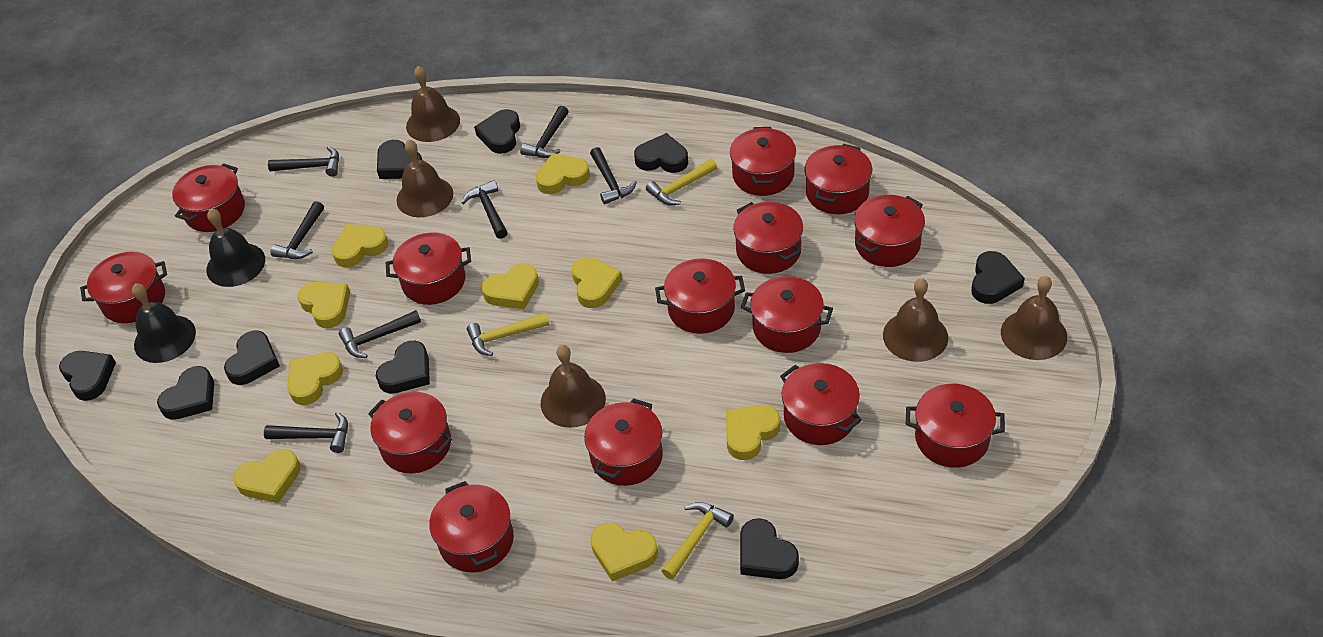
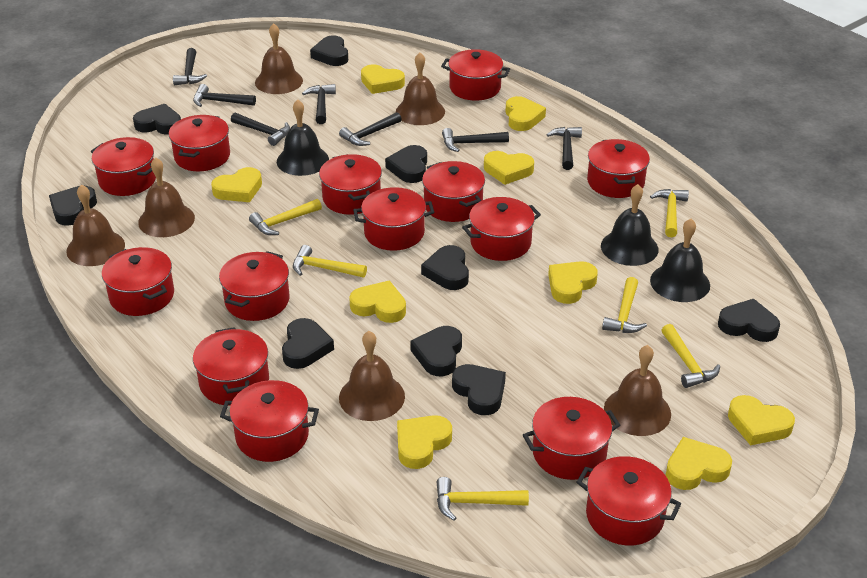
black bell: [132,283,196,363] [207,208,265,287] = 2 -> [277,100,329,176] [601,184,658,266] [650,219,710,302] = 3
brown bell: [397,140,453,217] [406,66,460,142] [541,345,606,428] [883,278,948,362] [1001,276,1067,360] = 5 -> [66,184,125,266] [138,157,195,237] [255,23,303,94] [339,331,405,421] [396,53,445,125] [604,345,671,436] = 6
yellow hammer: [467,312,549,356] [646,159,717,205] [662,502,734,580] = 3 -> [249,199,322,235] [293,245,367,278] [437,477,529,521] [602,277,647,333] [650,189,689,237] [661,324,720,388] = 6

